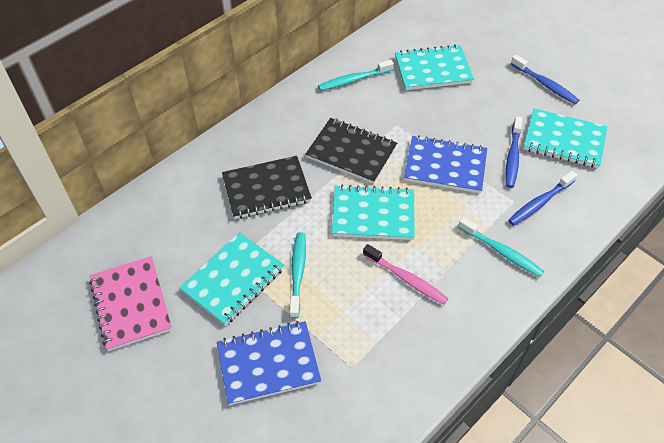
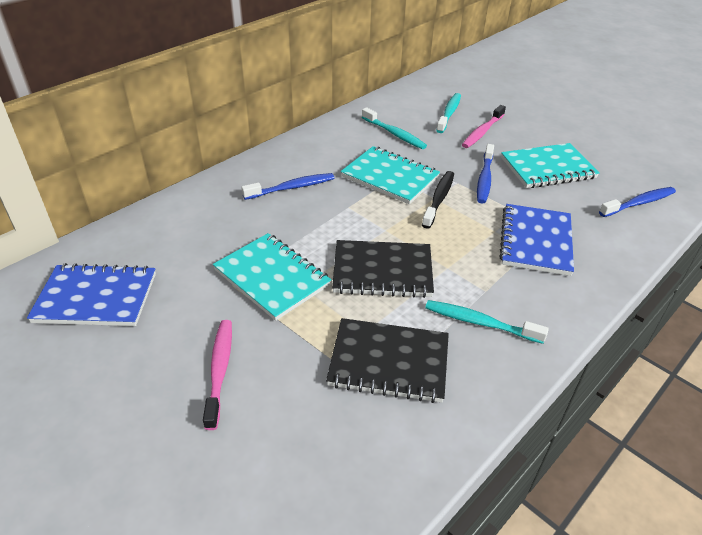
black toothbrush: none = 0 -> [422,171,454,229] = 1
pink notebook: [89,256,172,351] = 1 -> none = 0
pink toothbrush: [363,244,449,305] = 1 -> [203,320,232,430] [462,105,506,148] = 2
turquoise notebook: [179,232,284,326] [332,185,415,240] [395,45,474,90] [523,108,608,168] = 4 -> [213,233,331,321] [341,146,440,204] [501,143,600,188] = 3

